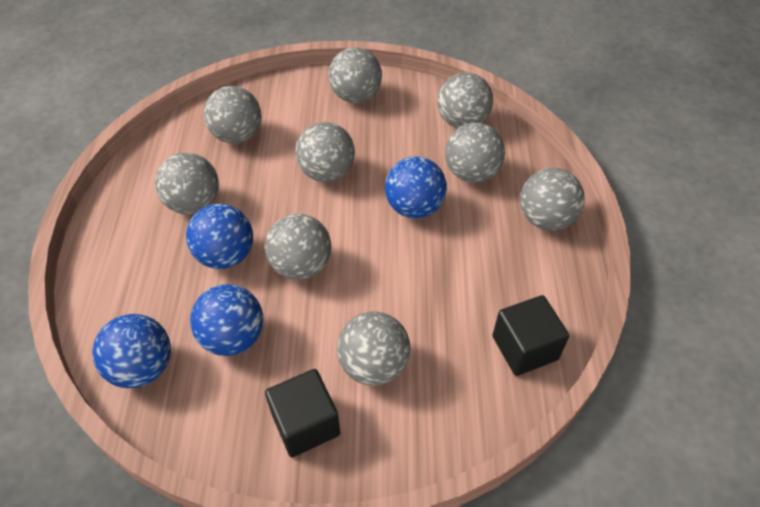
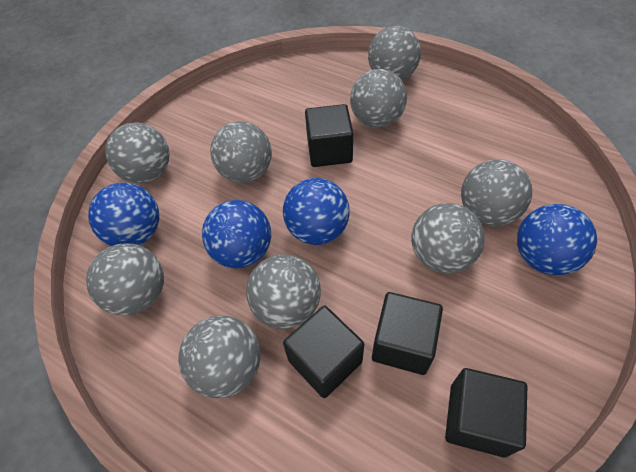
black cube: [265,369,340,457] [493,295,569,376] = 2 -> [283,306,364,398] [305,104,353,167] [372,292,443,375] [445,368,527,458] = 4

